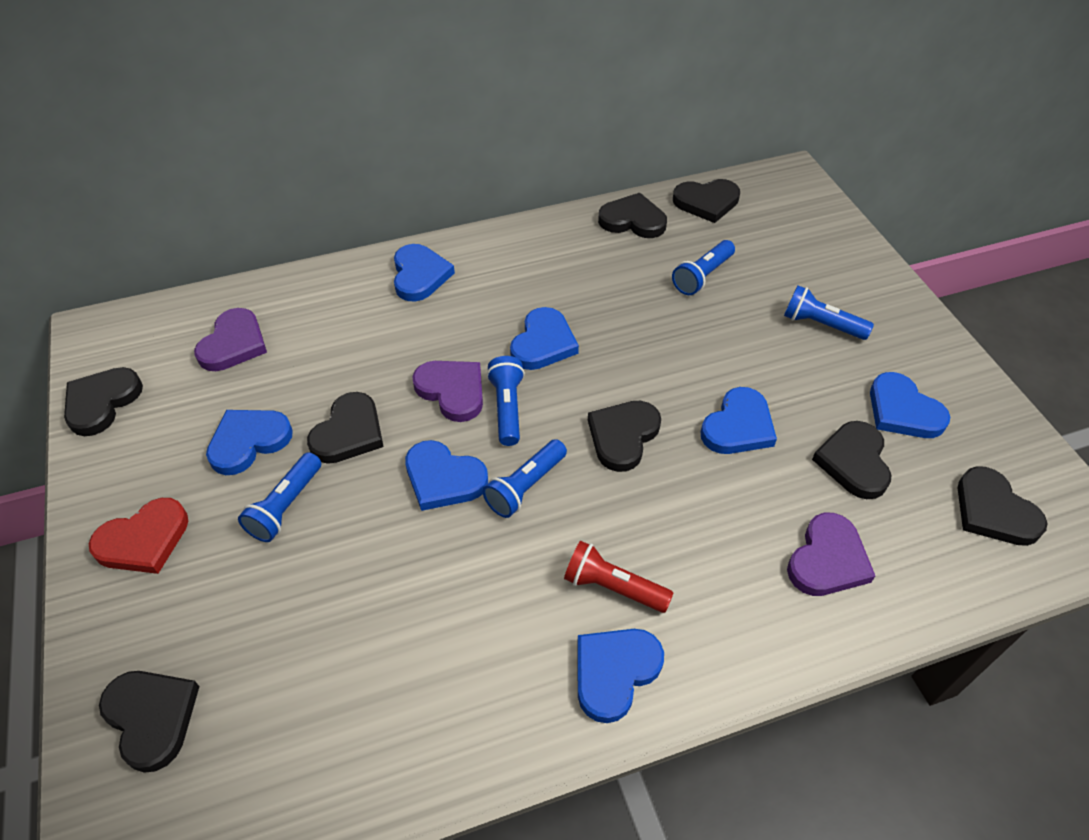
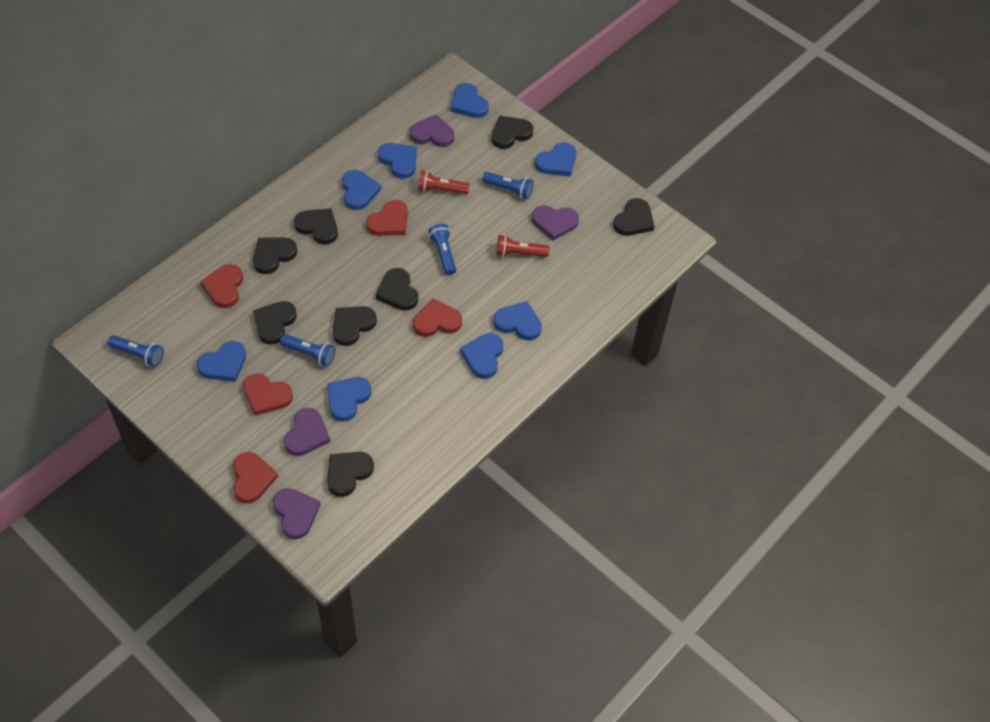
blue flashlight: [238,452,321,542] [482,439,567,518] [486,356,525,446] [672,240,735,295] [784,285,874,340] = 5 -> [108,335,164,367] [280,334,335,366] [428,224,456,275] [482,172,533,199] = 4
blue heart: [206,410,293,475] [394,244,455,302] [405,440,488,511] [510,307,579,370] [577,629,664,723] [701,387,777,454] [870,372,950,438] = 7 -> [196,341,246,382] [327,377,371,421] [342,170,381,210] [378,143,417,179] [450,83,489,118] [460,333,503,379] [493,301,542,341] [535,142,576,176] = 8
purple heart: [194,308,267,371] [412,361,483,422] [787,513,875,596] = 3 -> [273,488,320,539] [284,408,330,456] [410,114,454,147] [532,205,579,241] = 4
red flashlight: [564,541,673,613] = 1 -> [418,171,470,194] [497,235,550,257] = 2
red heart: [89,498,188,574] = 1 -> [200,264,243,308] [233,452,278,503] [243,373,293,416] [366,200,408,236] [413,298,462,337] = 5

